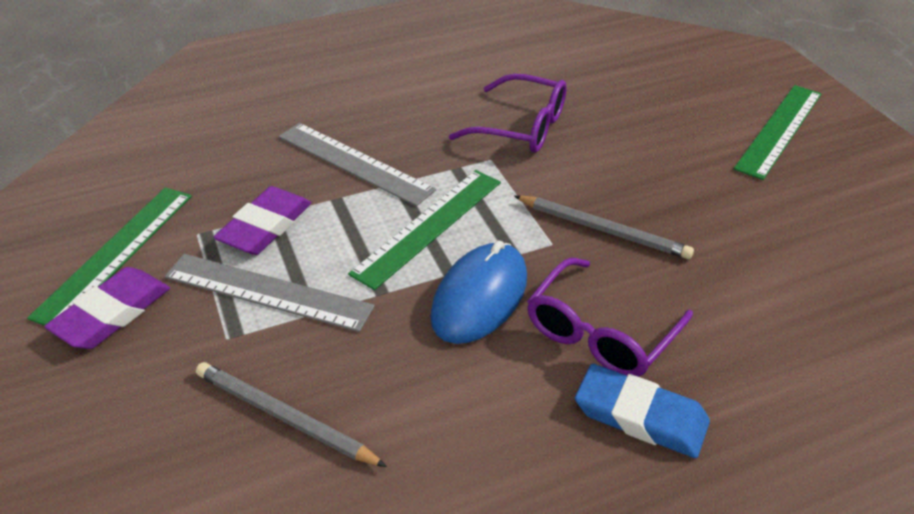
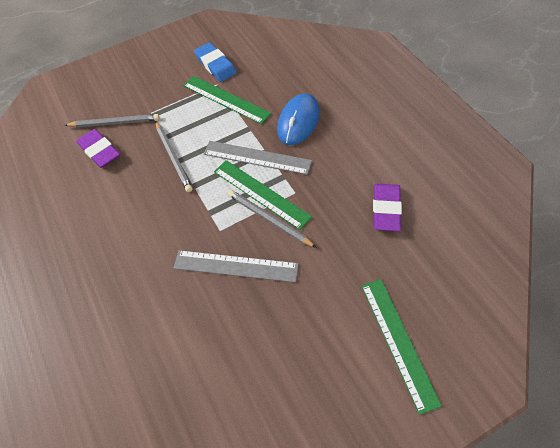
grey pencil: [196,362,387,467] [514,195,694,259] = 2 -> [65,114,159,127] [156,121,192,192] [228,190,317,248] = 3
purple glasses: [449,74,567,153] [527,258,693,377] = 2 -> none = 0

